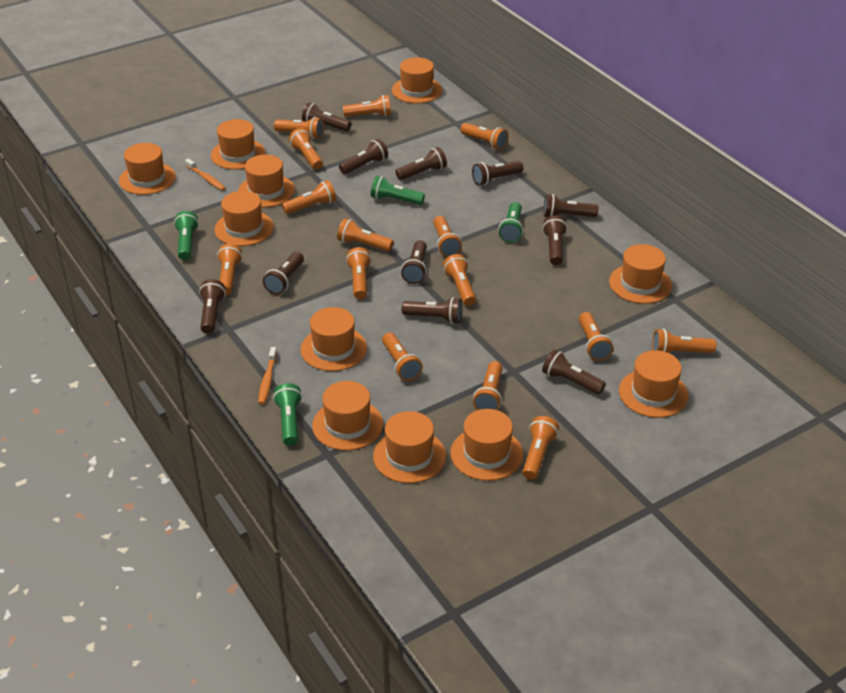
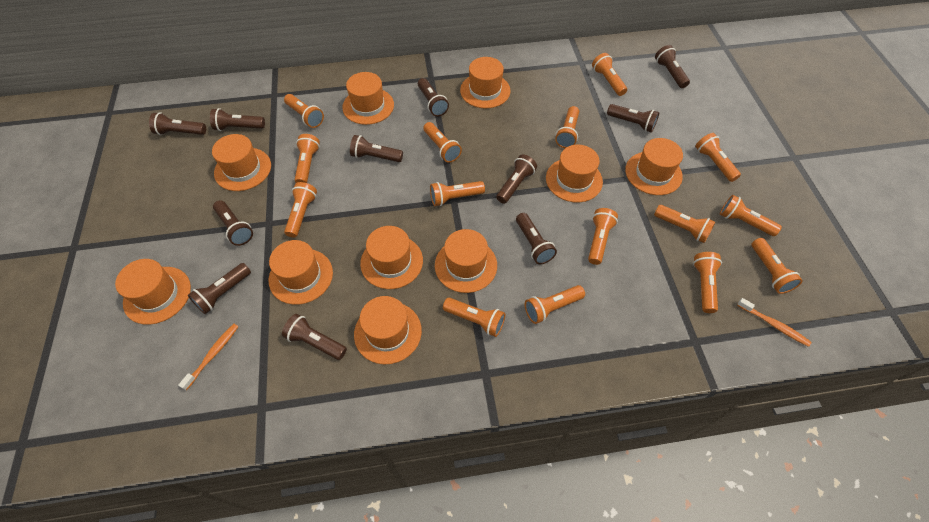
green flashlight: [174,211,199,260] [273,383,302,446] [371,176,425,205] [498,202,523,243] = 4 -> none = 0
orange hat: [119,143,176,195] [211,119,265,170] [214,191,274,246] [238,155,295,207] [301,307,367,371] [312,381,383,451] [373,411,446,483] [392,57,442,103] [450,409,523,481] [609,244,672,304] [619,350,689,418] = 11 -> [115,259,191,325] [212,134,271,191] [269,240,333,305] [342,72,394,125] [354,296,422,365] [360,226,423,289] [435,229,497,293] [460,57,511,108] [546,145,603,202] [625,138,683,195] = 10

